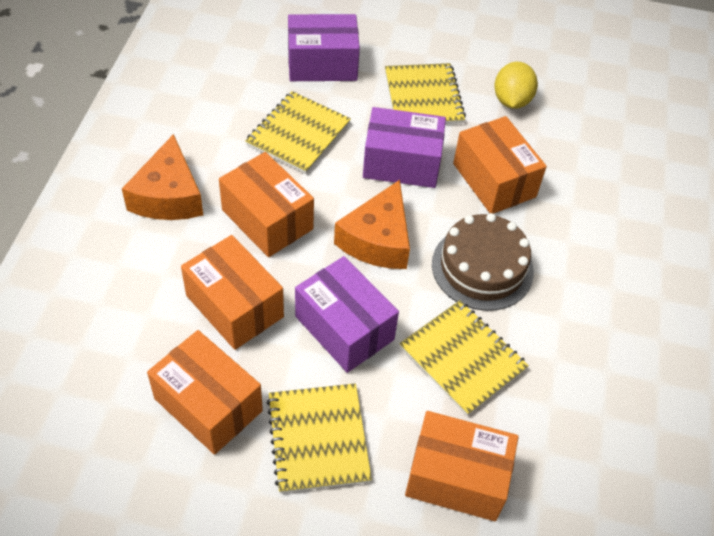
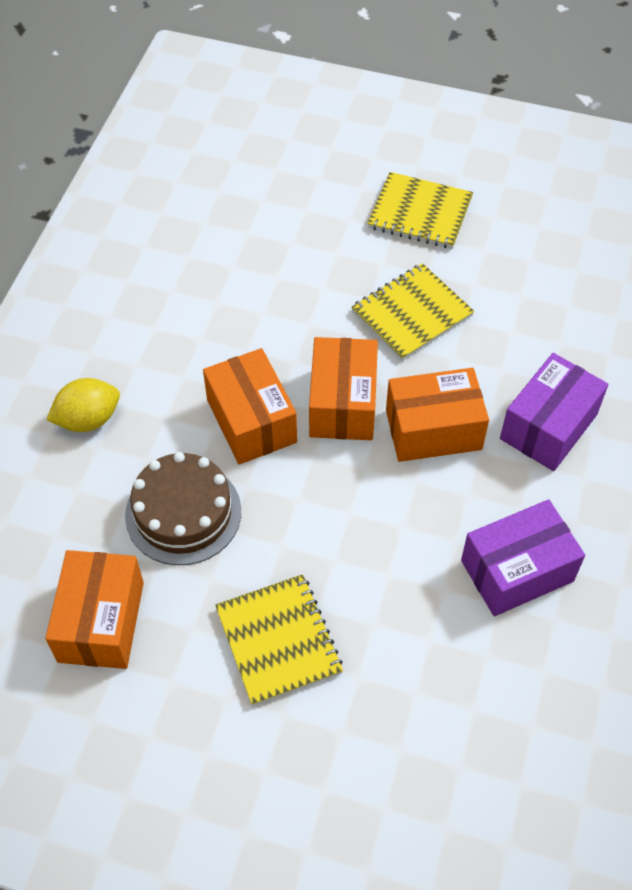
orange box: [147,330,263,455] [181,235,284,350] [219,152,314,257] [405,411,519,521] [453,116,547,214] = 5 -> [45,550,144,669] [203,348,297,464] [309,337,378,440] [386,368,489,462] = 4
orange cheese: [122,134,203,220] [334,180,410,269] = 2 -> none = 0
purple box: [288,14,360,81] [295,256,399,373] [363,107,446,188] = 3 -> [461,499,585,616] [500,353,608,471] = 2
yellow notebook: [245,91,351,174] [267,383,372,493] [385,63,466,124] [400,300,529,416] = 4 -> [215,574,343,706] [351,263,474,361] [368,172,473,249] = 3

